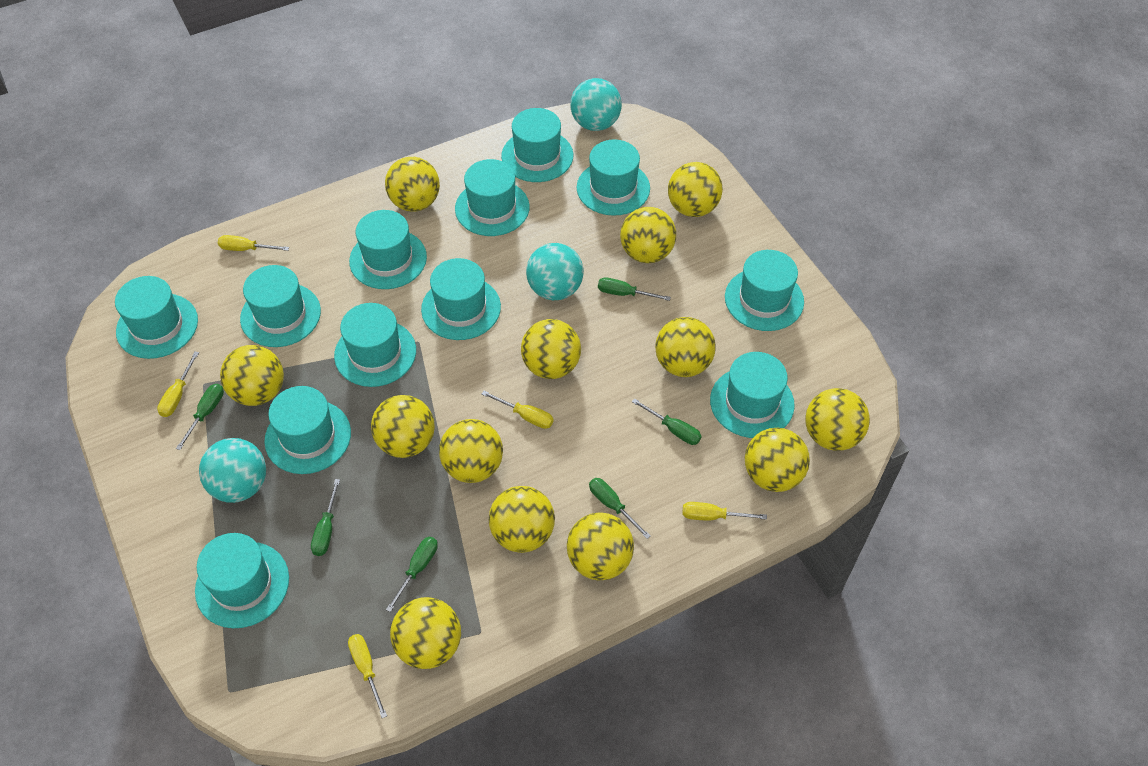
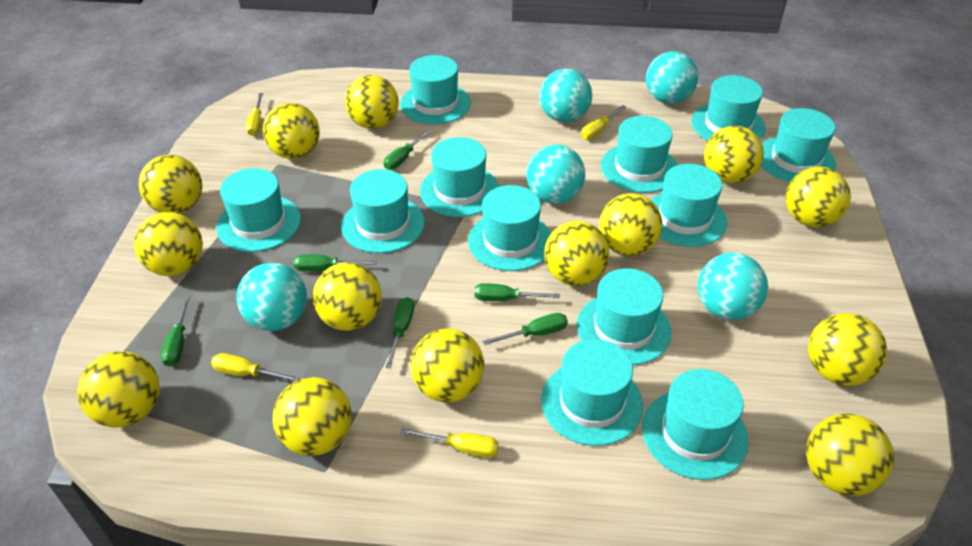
turquoise ball: [199,438,266,503] [526,243,584,300] [570,78,622,131] = 3 -> [237,263,307,331] [526,145,585,204] [539,69,592,122] [646,51,698,104] [698,253,768,320] = 5
yellow ball: [220,345,284,406] [371,395,435,458] [385,157,440,212] [390,597,461,669] [439,419,503,483] [489,486,555,553] [521,319,581,379] [567,512,634,580] [620,207,676,263] [655,317,716,377] [668,162,723,217] [745,428,810,492] [805,388,870,451] = 13 -> [77,351,160,428] [134,212,203,276] [139,155,202,214] [263,103,320,159] [272,377,352,456] [313,262,382,331] [345,75,399,129] [411,328,484,403] [544,221,610,286] [599,193,662,256] [704,126,764,183] [786,167,851,227] [806,413,894,496] [808,313,887,386] = 14
yellow screwdriver: [157,352,199,417] [218,235,289,251] [348,634,387,718] [482,391,554,429] [682,502,767,520] = 5 -> [211,353,300,382] [245,93,263,136] [401,428,499,458] [581,105,626,140] = 4

